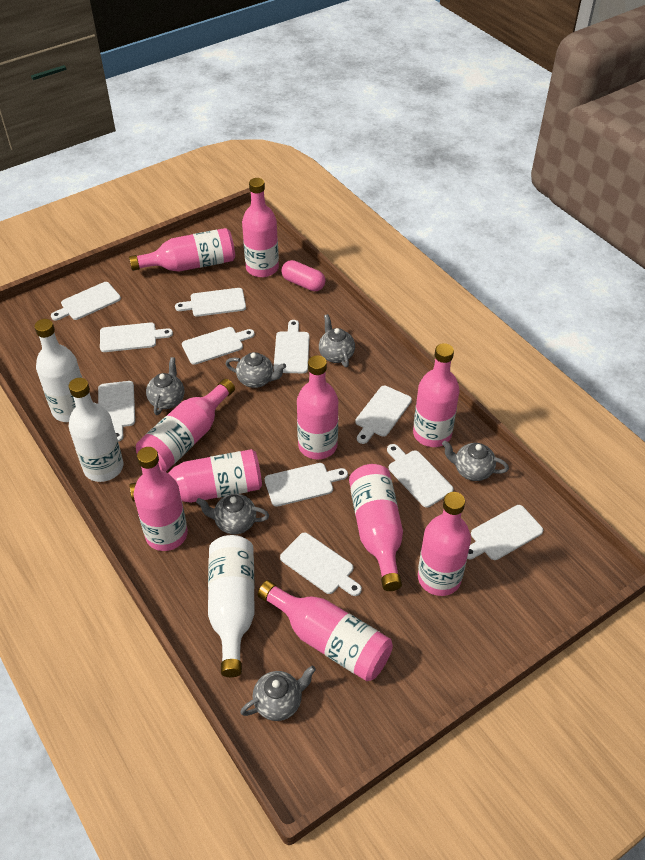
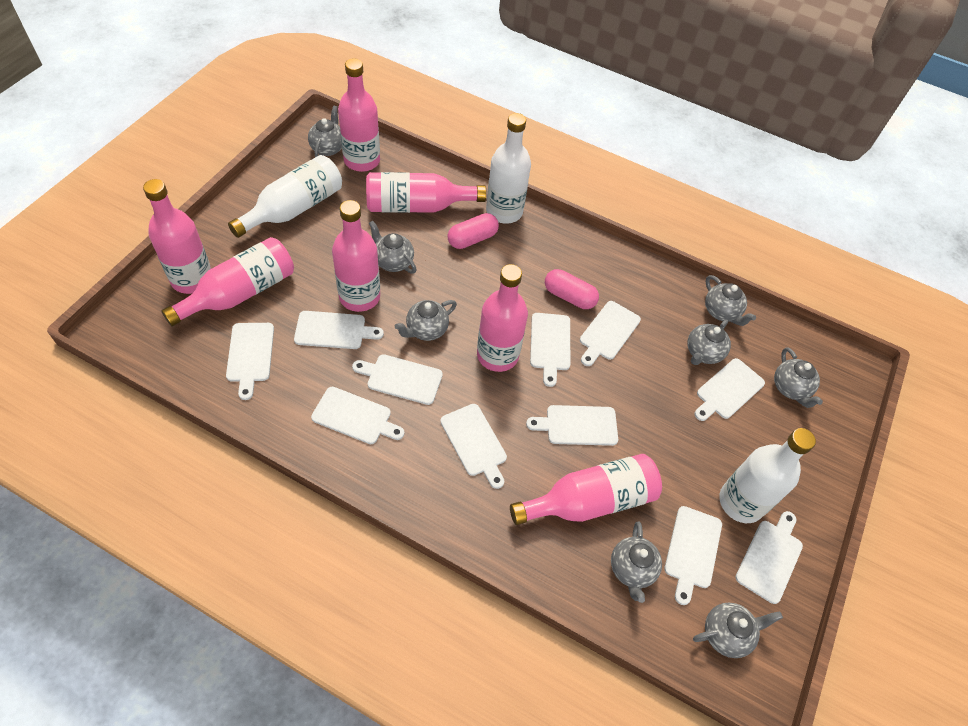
grey teapot: [146,357,184,415] [196,494,269,534] [225,352,286,388] [240,666,316,721] [319,314,355,367] [442,441,509,481] = 6 -> [308,106,342,157] [369,221,417,274] [395,300,457,341] [611,521,662,603] [687,319,731,365] [693,603,783,658] [705,275,756,326] [774,347,823,408] = 8
pink bottle: [129,228,235,272] [130,449,262,503] [134,447,188,551] [136,379,235,472] [242,178,279,277] [258,580,393,681] [297,355,338,460] [349,464,403,591] [413,343,460,447] [418,492,471,596] = 10 -> [143,179,211,294] [161,237,294,326] [332,200,380,312] [338,59,380,172] [366,172,486,213] [477,264,528,372] [510,454,662,525] = 7
pink capsule: [281,260,326,292] = 1 -> [448,213,499,249] [545,269,599,309] = 2

